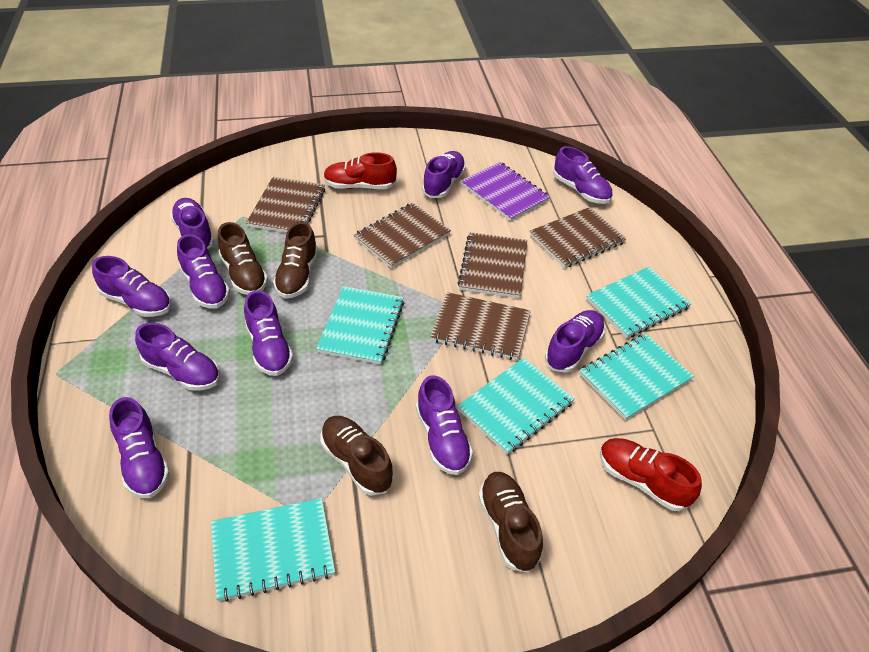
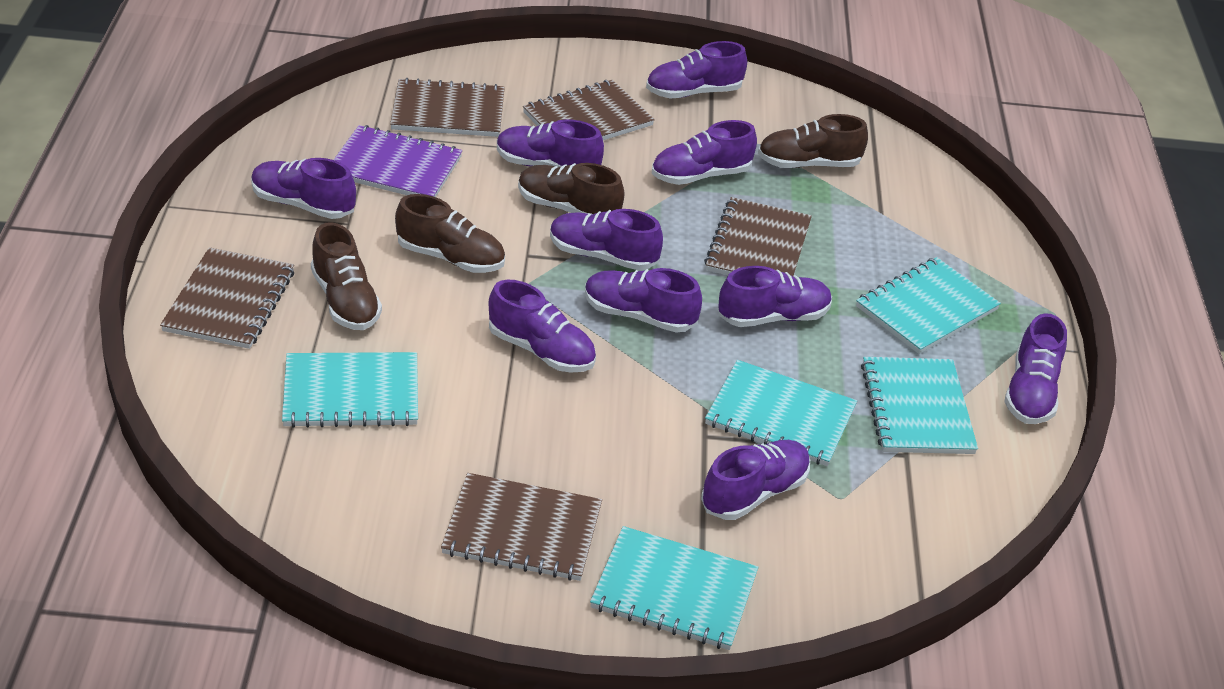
red shoe: [323,152,397,189] [600,438,702,511] = 2 -> none = 0

